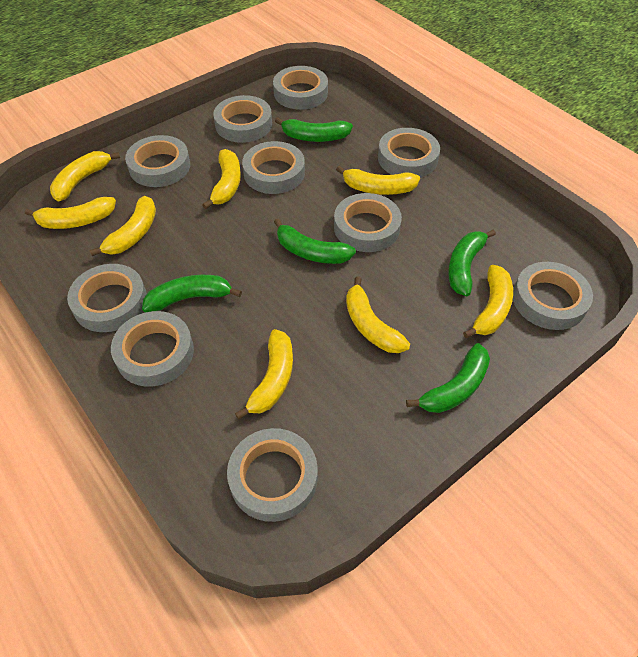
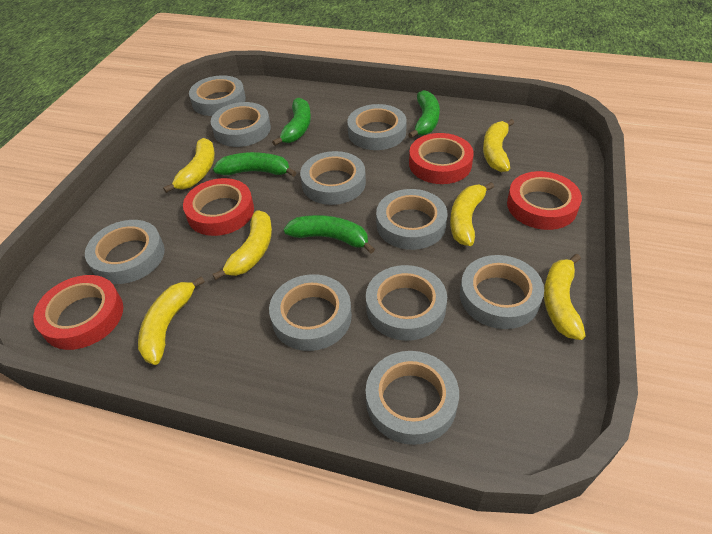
green banana: [142,275,242,312] [274,219,356,264] [275,117,353,142] [406,343,490,413] [448,229,496,296] = 5 -> [213,152,297,177] [272,97,311,146] [283,215,375,254] [408,90,440,139] = 4
red tape: none = 0 -> [33,275,123,350] [183,178,254,236] [409,133,474,184] [507,171,582,230] = 4
yellow banana: [25,197,116,229] [50,151,120,202] [89,196,156,256] [202,149,241,209] [235,329,293,420] [336,166,420,195] [346,276,410,353] [463,265,513,338] = 8 -> [138,276,205,365] [163,138,215,193] [212,211,272,280] [450,182,494,246] [483,119,514,172] [544,254,586,340] = 6

